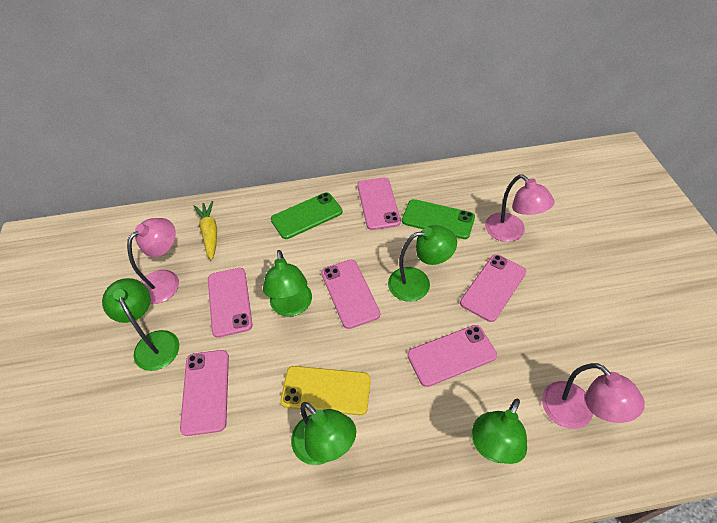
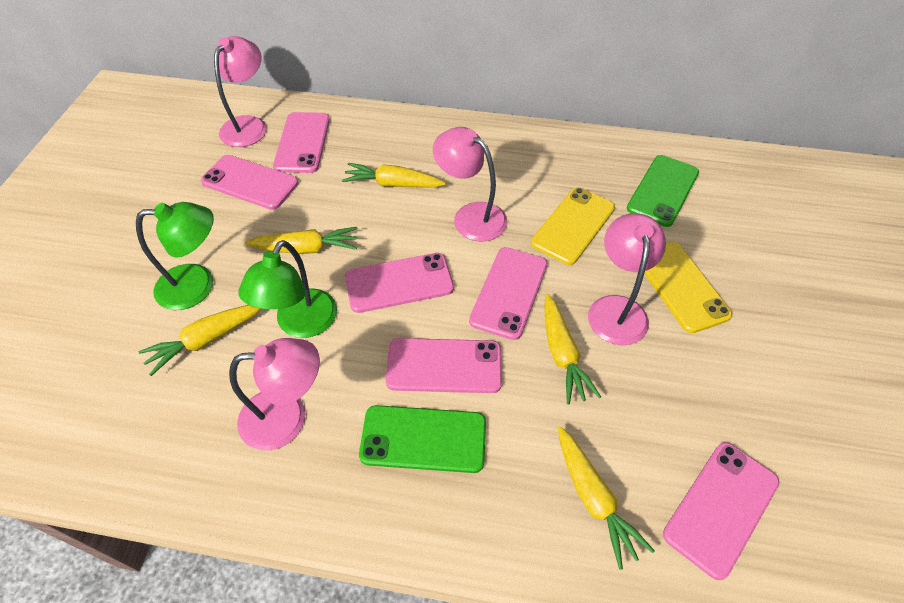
green lamp: [102,278,179,371] [263,250,312,316] [291,402,356,465] [388,225,457,302] [472,398,527,464] = 5 -> [136,202,214,310] [238,240,337,338] = 2
pink lamp: [127,218,179,304] [485,174,555,242] [542,363,645,429] = 3 -> [214,36,267,147] [229,338,320,450] [433,127,507,241] [588,213,666,345] = 4
yellow carrot: [194,201,217,260] = 1 -> [138,305,261,376] [245,227,358,254] [342,163,446,188] [544,294,601,404] [558,426,655,570] = 5
yellow phone: [281,366,371,415] = 1 -> [531,187,615,265] [644,242,732,333] = 2

